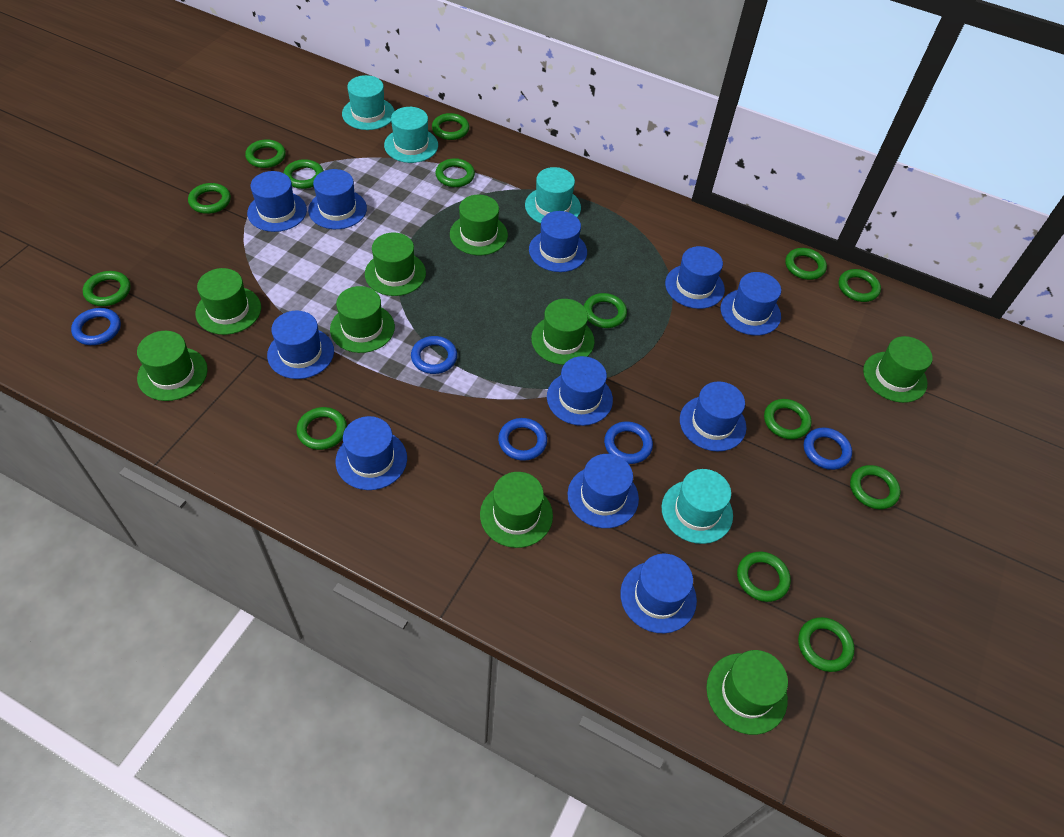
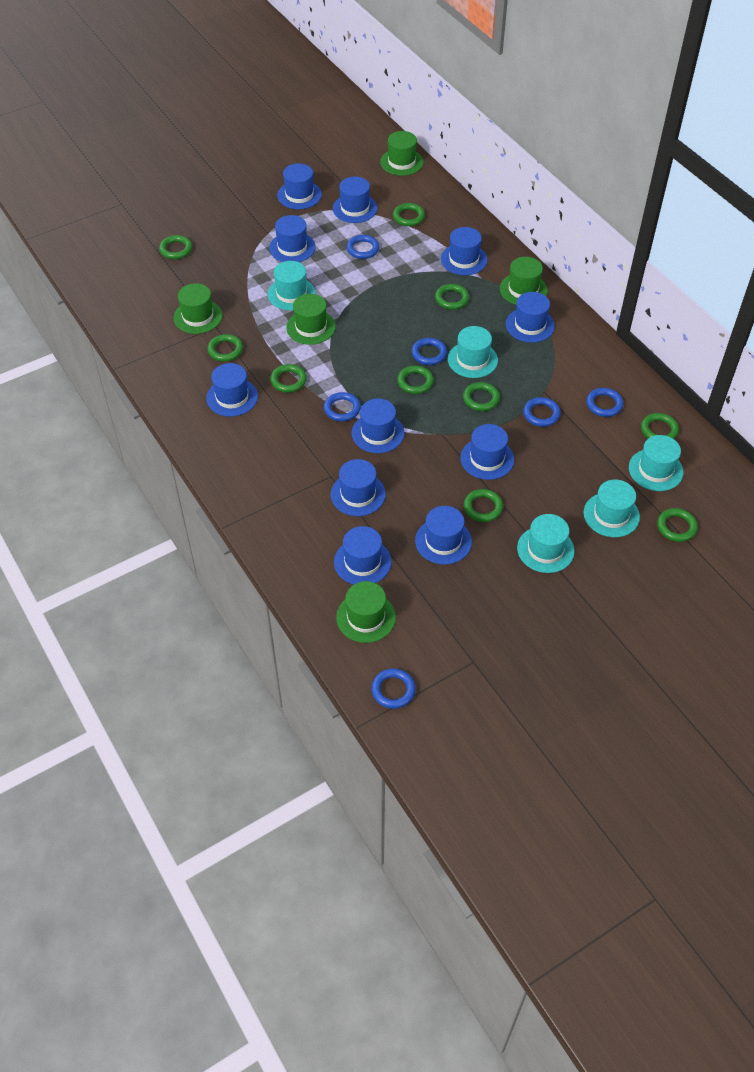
blue ring: [71,308,121,345] [411,336,457,374] [498,418,547,461] [604,421,653,464] [804,427,852,470] = 5 -> [324,392,361,422] [346,235,379,259] [371,668,416,709] [412,338,447,365] [523,397,561,427] [586,388,624,417] = 6
green hat: [137,331,208,401] [195,268,261,335] [330,286,395,353] [365,232,426,296] [450,195,508,255] [480,472,553,548] [531,299,595,365] [706,650,788,735] [863,336,933,403] = 9 -> [173,283,223,334] [286,294,336,345] [336,581,396,643] [380,131,424,176] [500,257,548,305] = 5
green ring: [83,271,131,306] [188,183,231,214] [245,139,286,168] [284,159,324,189] [296,407,347,450] [432,113,469,140] [435,158,475,187] [584,293,627,328] [737,552,791,602] [764,399,812,439] [785,248,827,280] [798,617,855,672] [839,269,881,302] [850,465,901,509] = 14 -> [159,235,192,259] [207,334,243,362] [270,364,307,393] [393,203,425,226] [397,366,434,394] [435,284,469,310] [463,382,500,411] [464,489,503,522] [641,413,679,439] [657,508,698,542] = 10
turquoise hat: [342,75,395,130] [384,107,438,163] [525,167,581,223] [662,469,733,544] = 4 -> [268,261,316,310] [448,326,498,378] [517,514,575,573] [584,480,640,537] [629,435,684,491] = 5

